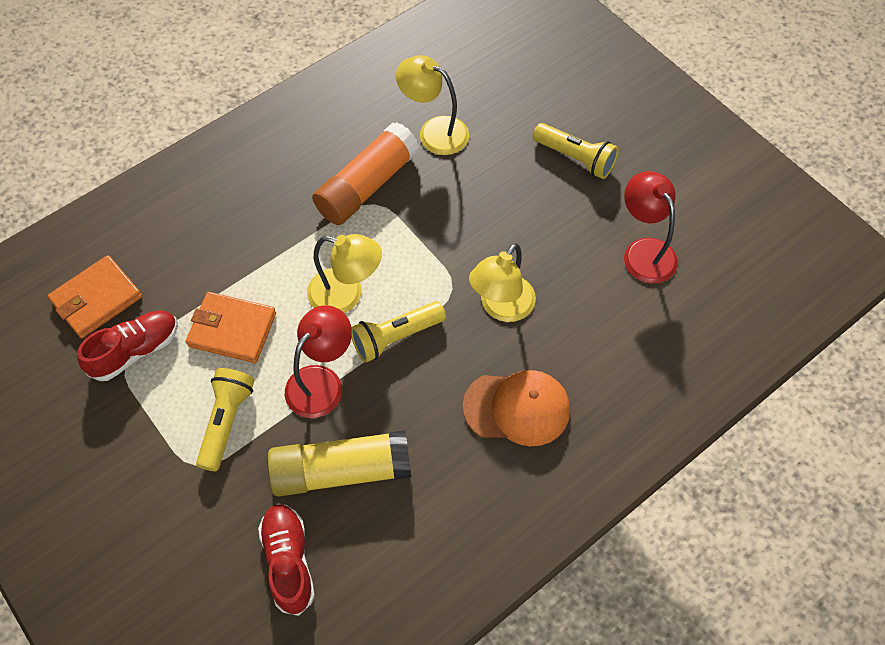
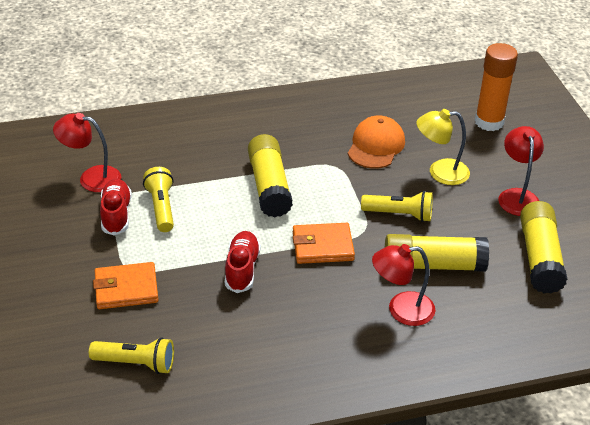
red lamp: [285,305,352,418] [624,171,678,284] = 2 -> [53,113,121,192] [372,244,435,326] [498,126,544,216] = 3
yellow glue stick: [267,430,411,497] = 1 -> [248,134,293,218] [385,234,489,272] [520,201,567,294] = 3
yellow lamp: [307,234,382,313] [396,55,469,155] [469,243,536,322] = 3 -> [417,109,470,185] = 1

